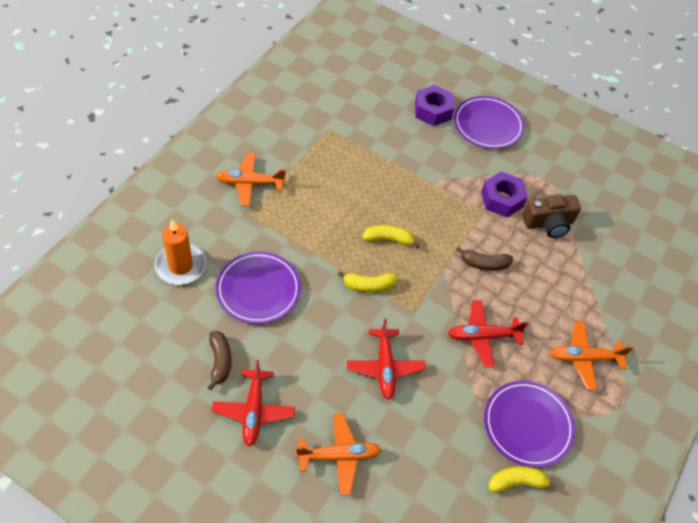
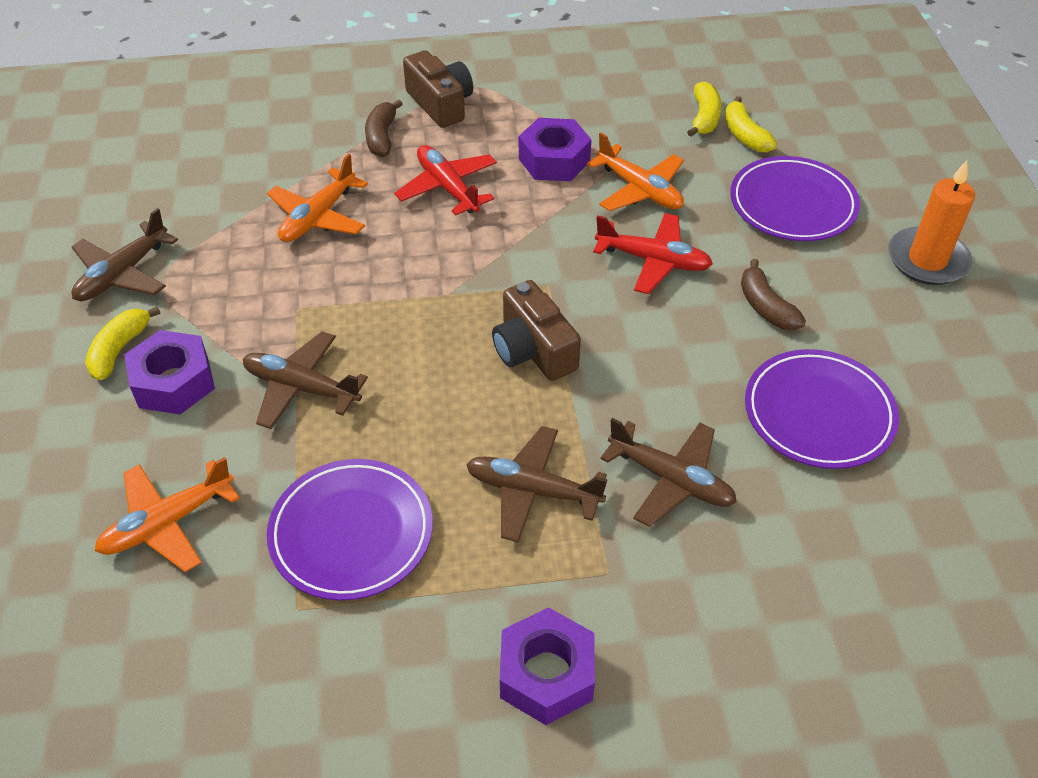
brown camera: [522,194,581,238] = 1 -> [403,50,473,128] [492,280,581,381] = 2
brown plane: none = 0 -> [72,208,178,301] [243,331,368,429] [466,426,608,542] [600,418,737,527] = 4
purple nut: [415,85,454,126] [481,172,528,217] = 2 -> [124,330,215,414] [500,607,595,725] [519,118,591,181] = 3
red plane: [212,360,295,446] [347,319,425,400] [448,300,528,368] = 3 -> [394,145,497,216] [593,213,713,294] = 2

